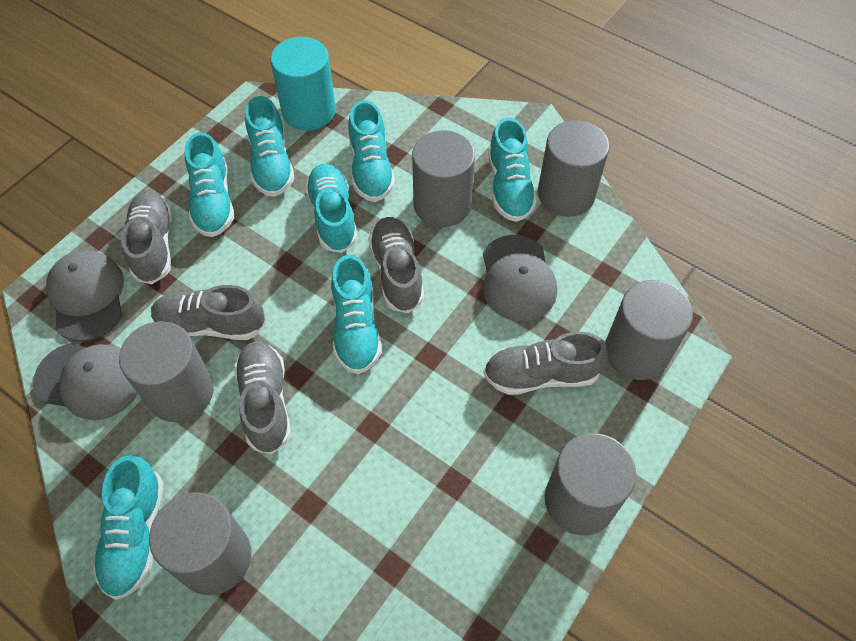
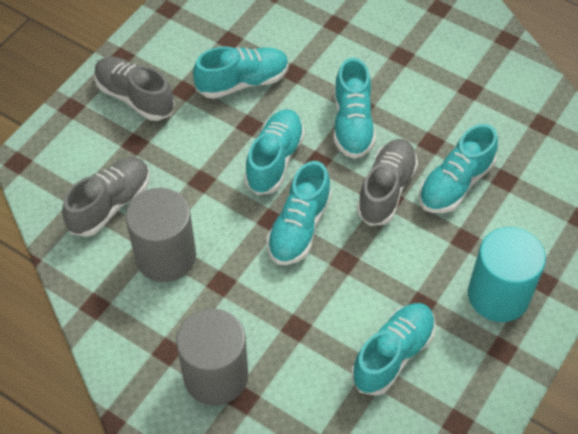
grey cap: [33,343,138,420] [46,250,124,341] [483,235,557,321] = 3 -> none = 0
grey cylinder: [119,321,214,422] [149,492,251,595] [412,130,475,227] [538,120,609,217] [545,433,636,535] [605,280,693,380] = 6 -> [126,188,196,282] [176,309,248,405] = 2
grey shoe: [121,191,172,284] [151,285,266,340] [234,341,291,454] [368,217,424,313] [483,332,608,395] = 5 -> [62,157,150,237] [94,57,175,121] [356,139,418,226] = 3
turquoise shoe: [93,455,164,600] [184,132,234,237] [245,96,294,197] [305,164,358,253] [331,255,382,374] [348,100,395,202] [488,117,537,222] = 7 -> [193,47,289,99] [244,109,305,195] [267,161,332,265] [334,57,376,159] [351,303,436,396] [419,124,498,213] = 6

